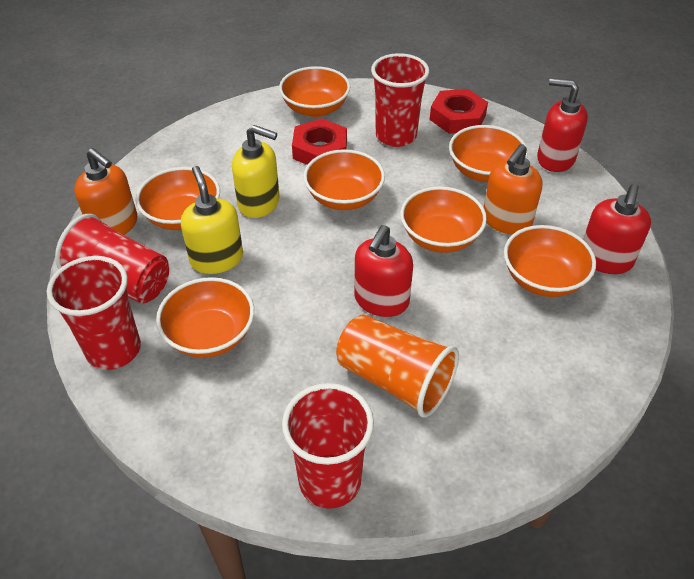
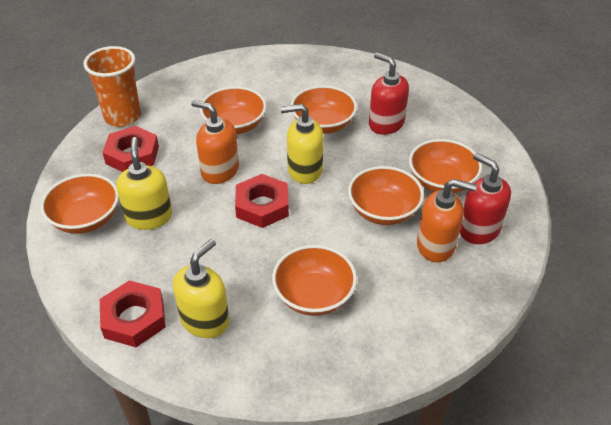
orange bowl: [136,167,220,230] [156,277,254,358] [279,66,351,117] [303,149,385,210] [400,186,487,253] [449,125,528,182] [504,225,596,297] = 7 -> [41,174,119,234] [200,86,267,134] [272,245,357,316] [291,86,357,134] [348,166,424,225] [409,139,482,194] = 6
red cup: [47,256,141,370] [55,214,169,304] [282,383,374,509] [371,53,429,147] = 4 -> none = 0
red nut: [292,118,347,165] [430,89,488,134] = 2 -> [100,280,166,347] [102,126,159,172] [235,174,289,228] = 3
red soap dispenser: [354,225,413,317] [537,78,588,172] [583,184,651,274] = 3 -> [369,52,409,135] [460,153,511,244] = 2
yellow soap dispenser: [181,166,243,274] [232,125,280,218] = 2 -> [116,137,172,230] [173,239,229,338] [281,104,323,184] = 3

